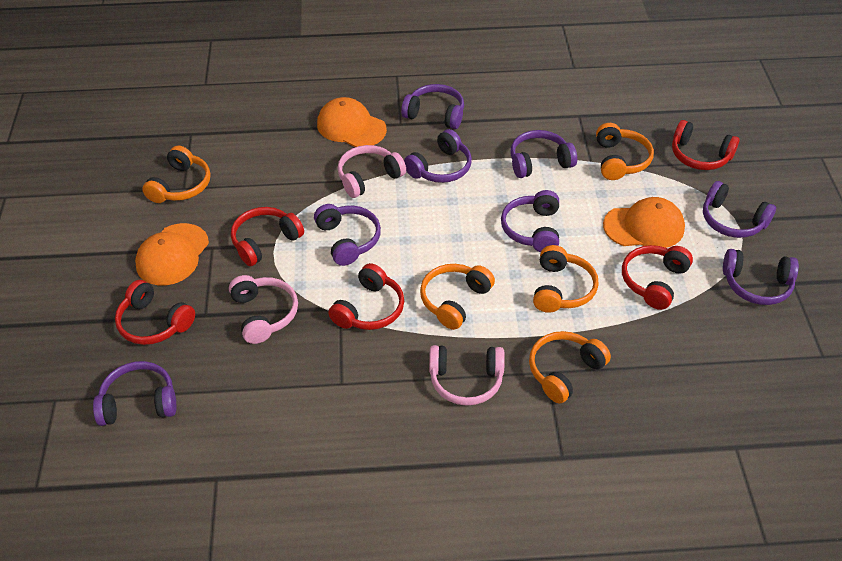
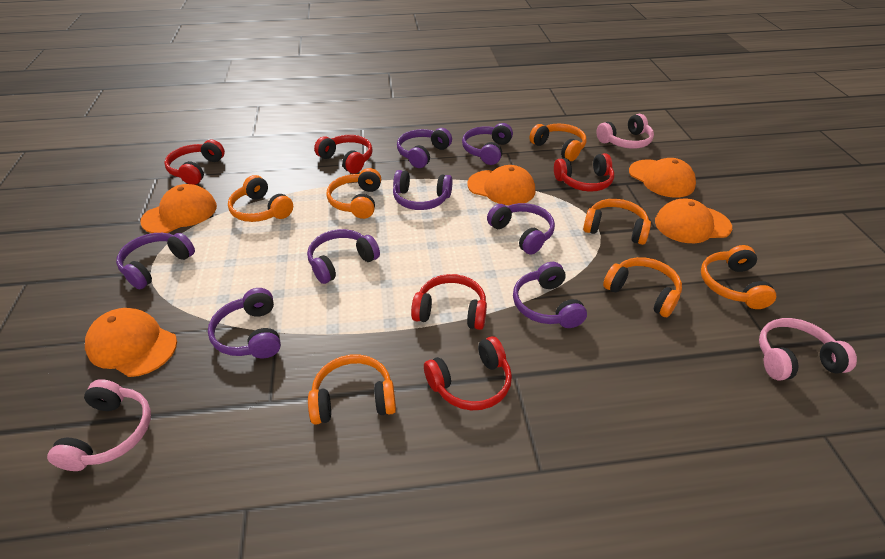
orange cap: [135,223,209,285] [317,97,387,147] [603,197,685,248] = 3 -> [85,308,177,377] [140,184,217,233] [467,165,535,205] [629,158,696,197] [655,199,732,243] = 5
orange headphones: [142,146,210,203] [420,264,495,330] [529,331,611,403] [533,245,599,313] [596,123,654,180] = 5 -> [228,175,293,222] [308,354,396,425] [326,168,381,219] [529,124,587,161] [583,199,651,245] [603,257,682,317] [701,245,776,309] = 7

